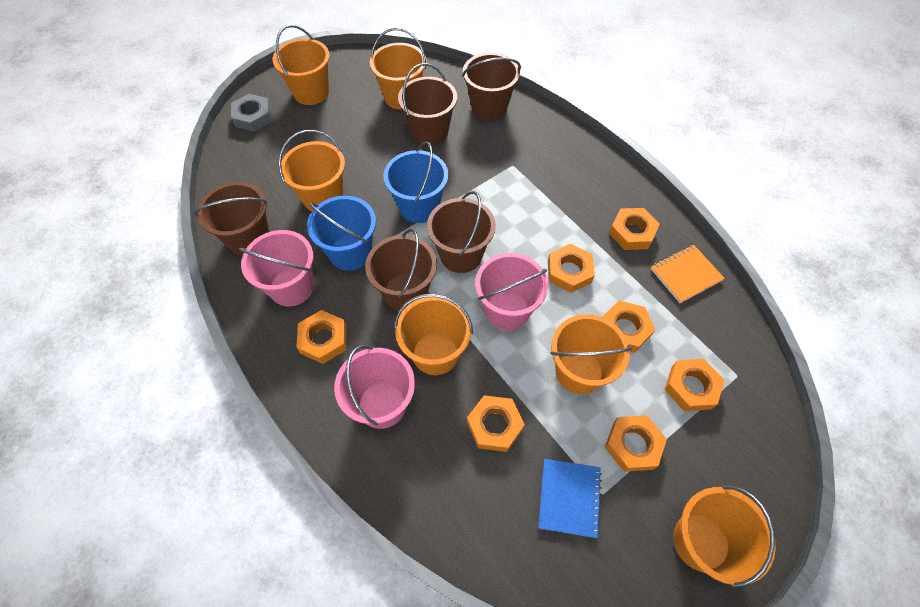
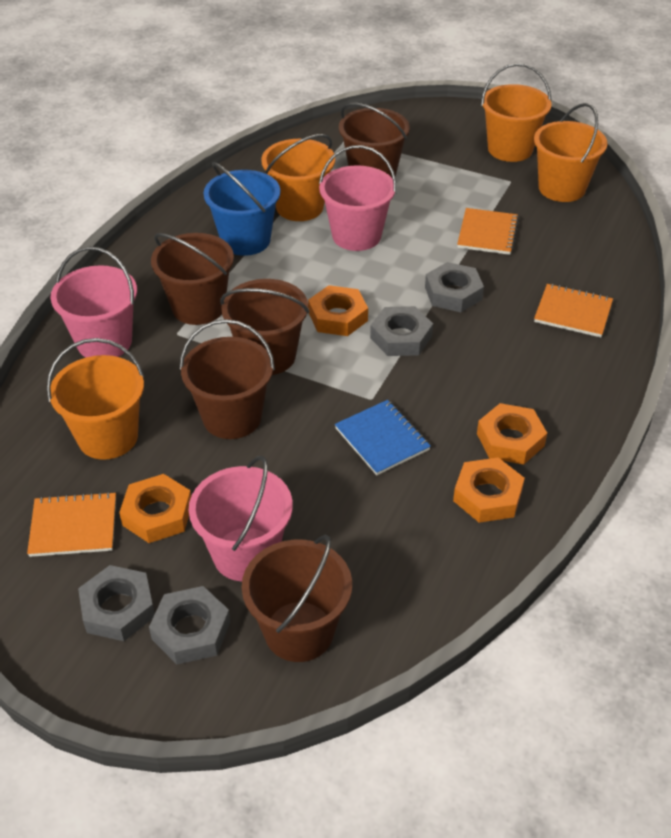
blue bucket: [307,196,376,271] [383,141,448,223] = 2 -> [204,162,280,256] = 1
grey nut: [231,94,272,132] = 1 -> [78,565,155,641] [149,586,230,664] [370,306,433,356] [425,262,484,312] = 4
orange bucket: [273,25,330,105] [278,130,345,212] [370,28,427,110] [394,294,473,375] [550,314,632,394] [673,486,776,587] = 6 -> [47,338,144,460] [261,134,335,221] [481,63,552,162] [534,103,607,202] = 4
orange notebook: [651,245,725,303] = 1 -> [27,492,116,557] [457,208,519,255] [534,284,613,337] = 3
orange nut: [296,310,347,364] [467,395,525,452] [548,244,595,293] [602,301,655,353] [605,415,667,472] [609,208,660,250] [664,359,724,411] = 7 -> [119,474,191,543] [308,285,368,336] [453,457,525,523] [477,403,547,465] = 4

